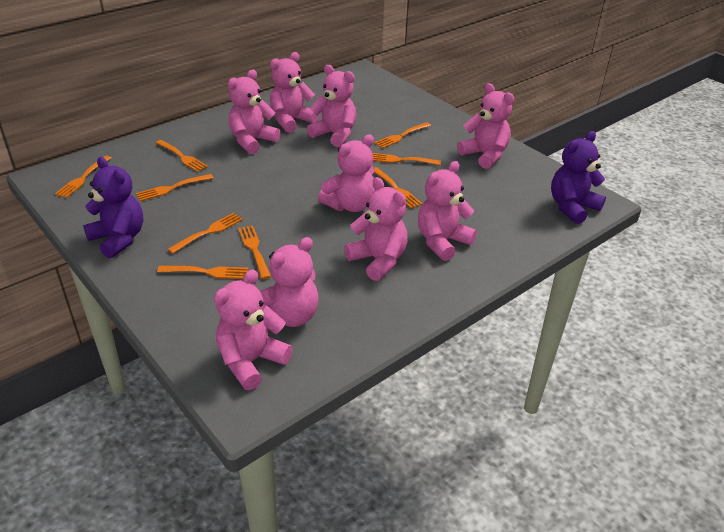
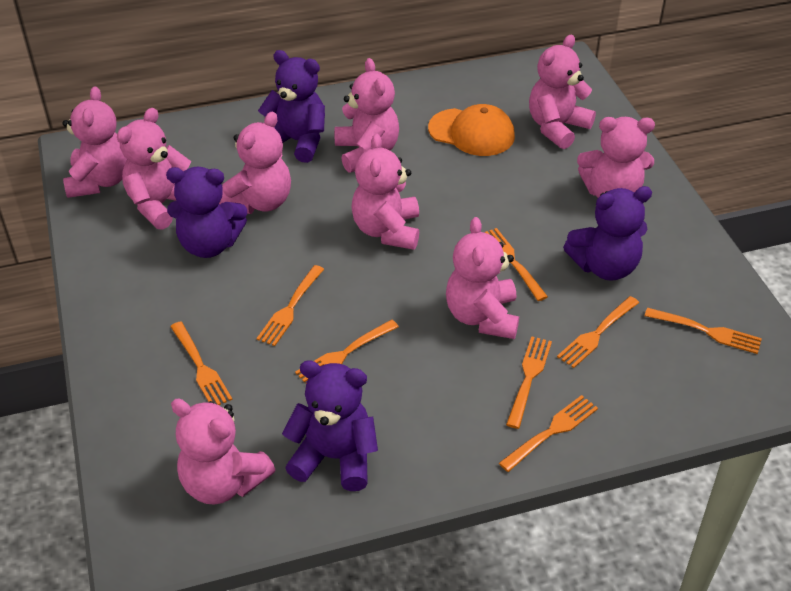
orange cap: none = 0 -> [428,104,515,156] = 1
orange fork: [55,156,111,198] [136,174,213,201] [156,140,208,172] [157,266,249,279] [168,213,243,254] [238,225,271,279] [372,153,441,165] [374,122,431,149] [374,167,423,209] = 9 -> [170,322,232,405] [256,265,324,346] [295,320,399,382] [485,228,548,301] [499,395,598,472] [506,336,552,429] [557,296,639,368] [645,308,762,354] = 8
purple teddy bear: [83,157,143,258] [551,131,606,224] = 2 -> [166,167,247,258] [258,50,325,163] [282,360,378,491] [563,186,652,281] = 4

